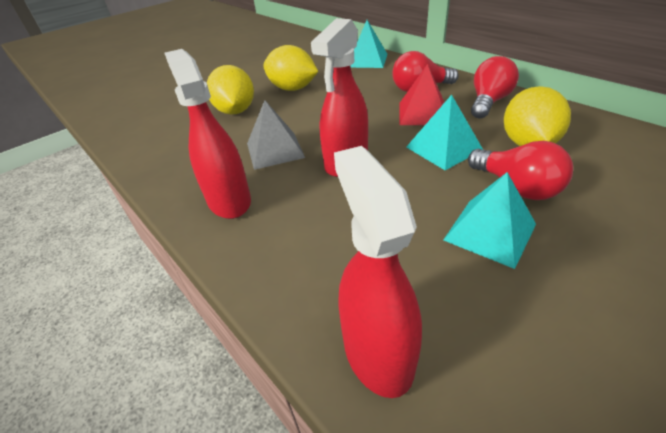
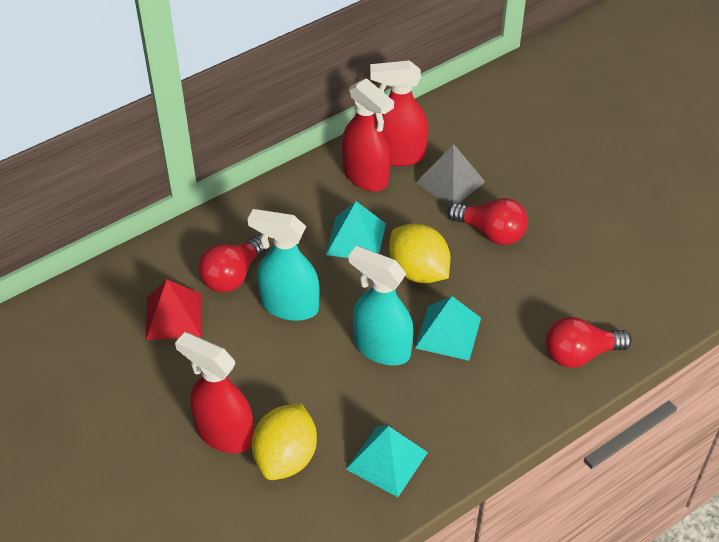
turquoise spray bottle: none = 0 -> [248,209,320,321] [349,246,413,365] = 2
yellow lemon: [207,65,254,115] [263,45,318,91] [504,86,571,146] = 3 -> [252,403,317,480] [389,223,450,283] = 2

